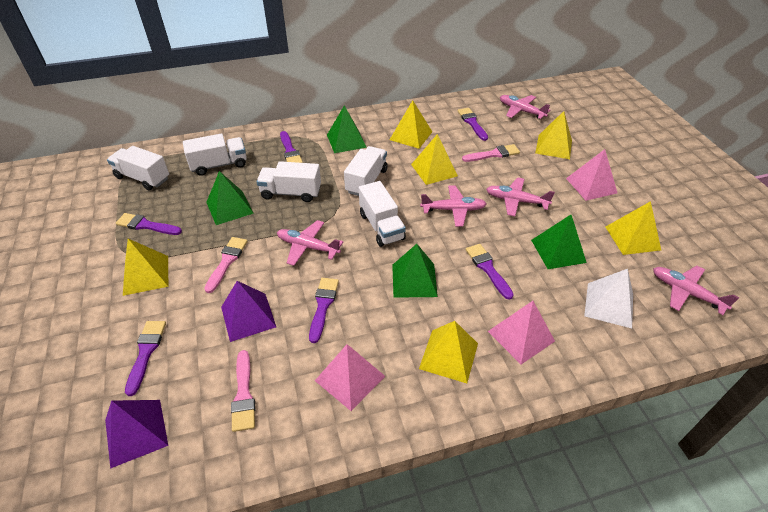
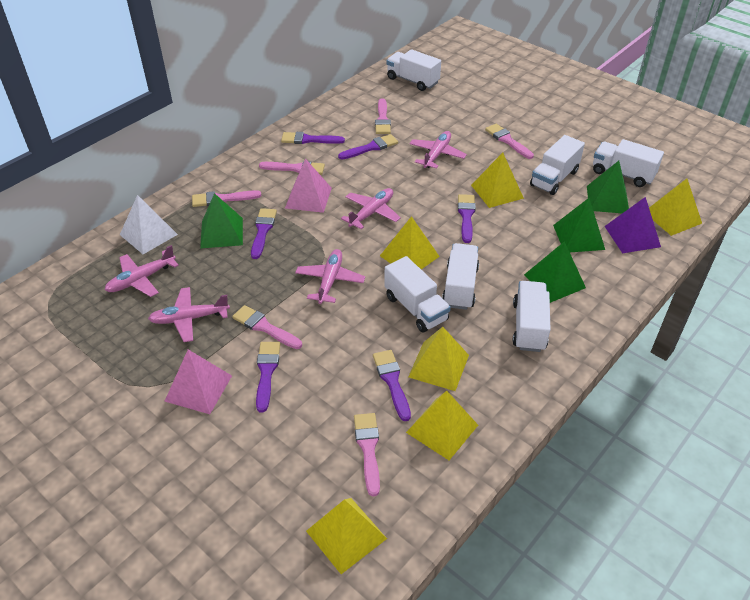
pink brush: [204,237,248,293] [231,350,255,432] [462,144,520,162] = 3 -> [192,190,261,207] [232,305,302,349] [259,161,325,175] [354,413,380,497] [375,98,391,134] [485,124,534,159] = 6
pink pyramid: [315,344,385,411] [488,301,555,364] [566,149,617,201] = 3 -> [165,350,232,414] [285,158,332,213] = 2
purple pyramid: [105,400,168,469] [221,281,276,342] = 2 -> [605,197,661,254] = 1
white truck: [107,146,169,190] [183,133,247,176] [256,161,321,202] [344,146,388,196] [359,181,406,247] = 5 -> [384,256,451,333] [386,49,441,91] [442,243,479,310] [512,281,551,352] [530,135,585,195] [593,139,664,187] = 6

